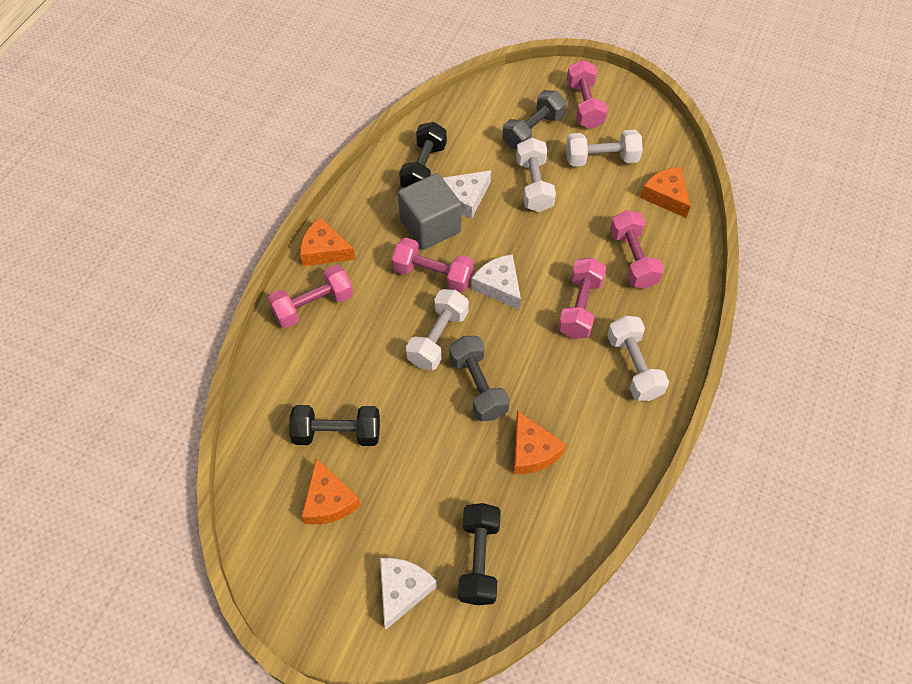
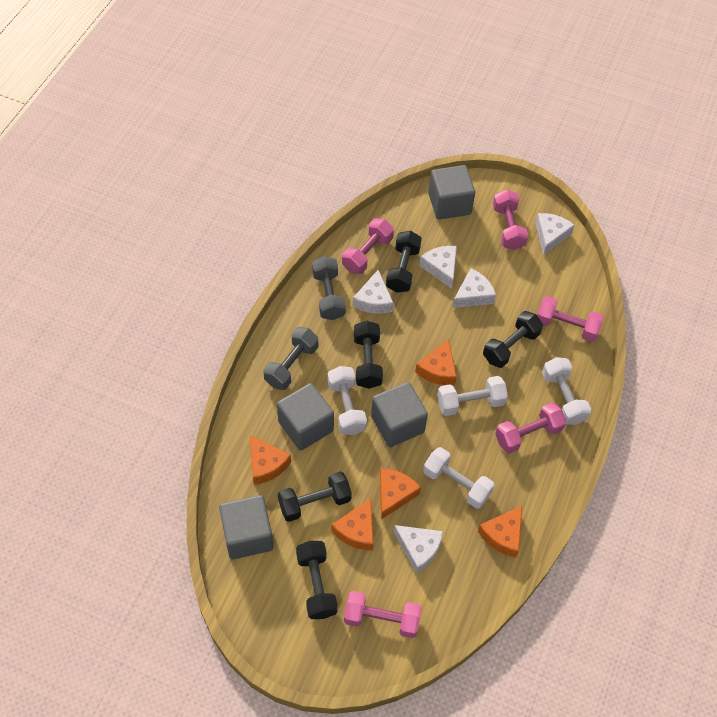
black dumbbell: [289,405,380,446] [399,122,447,188] [458,503,501,605] = 3 -> [278,472,352,522] [296,541,338,619] [354,321,383,389] [386,231,422,293] [483,311,543,368] = 5
grey cube: [398,173,462,250] = 1 -> [219,495,273,559] [277,383,334,451] [371,382,428,447] [428,165,475,220] = 4
orange cheese: [300,217,356,266] [301,458,361,525] [514,410,566,474] [640,167,691,218] = 4 -> [250,435,291,485] [331,498,373,550] [380,468,421,519] [415,339,457,385] [478,506,522,558] = 5
white cheese: [380,558,437,629] [443,170,491,219] [471,254,521,310] = 3 -> [353,270,393,314] [393,525,443,574] [419,246,457,289] [452,268,496,308] [535,213,575,255] = 5

